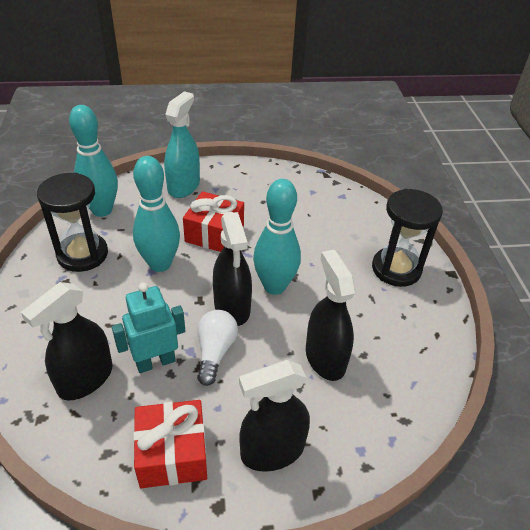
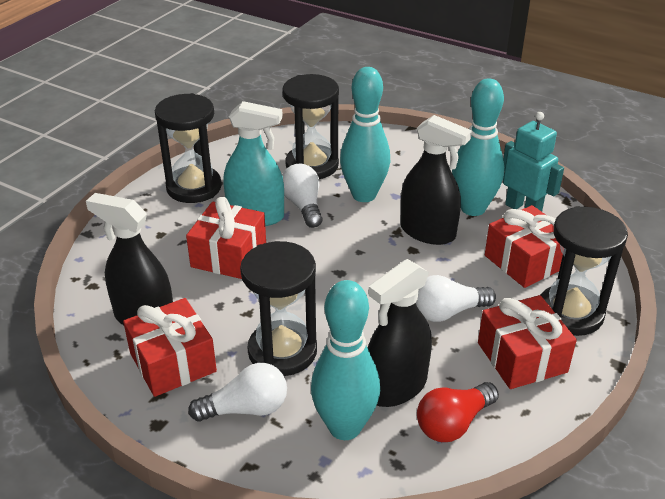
black hourglass: [37,173,108,272] [372,189,443,287] = 2 -> [155,93,222,203] [240,241,317,376] [282,74,339,179] [541,206,628,336] = 4
black spray bottle: [21,282,113,400] [213,212,252,326] [239,360,310,472] [306,250,356,381] = 4 -> [86,193,173,325] [368,259,432,407] [400,115,472,245] = 3
red gift: [133,400,207,488] [183,191,244,252] = 2 -> [123,298,217,397] [186,197,266,279] [478,295,577,389] [485,205,563,288] = 4
red light bulb: none = 0 -> [417,382,499,442] = 1
white light bulb: [197,310,238,386] = 1 -> [188,363,287,422] [282,164,323,228] [416,275,496,322] = 3

